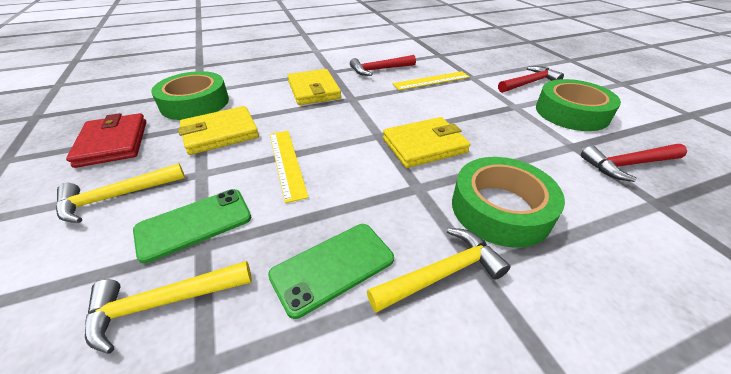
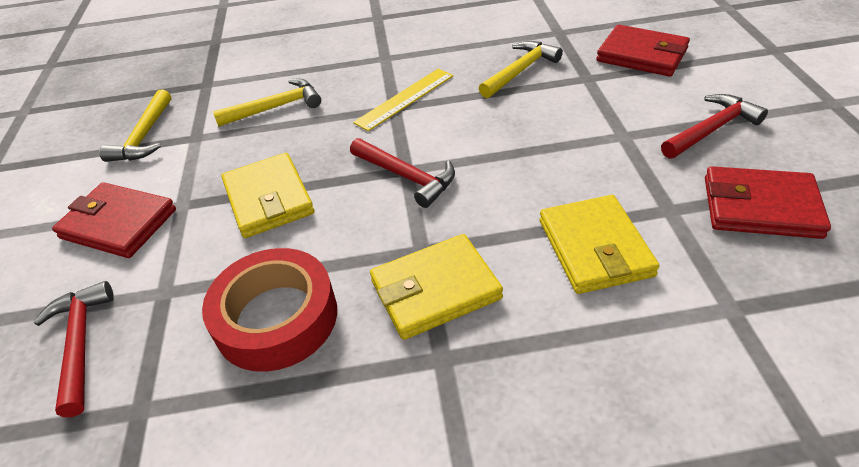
green phone: [133,189,251,263] [268,224,394,319] = 2 -> none = 0
green tape: [151,71,229,120] [452,157,565,248] [536,79,621,131] = 3 -> none = 0
red tape: none = 0 -> [202,248,337,372] = 1
red wallet: [66,113,146,168] = 1 -> [52,182,176,258] [597,25,690,77] [705,166,831,239] = 3
yellow ruler: [270,131,309,203] [392,71,470,90] = 2 -> [353,69,453,131] = 1

